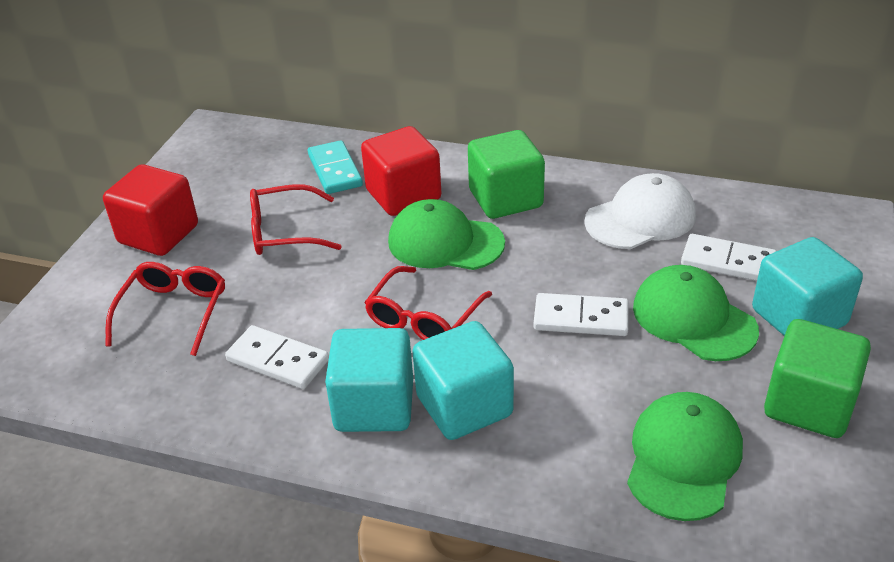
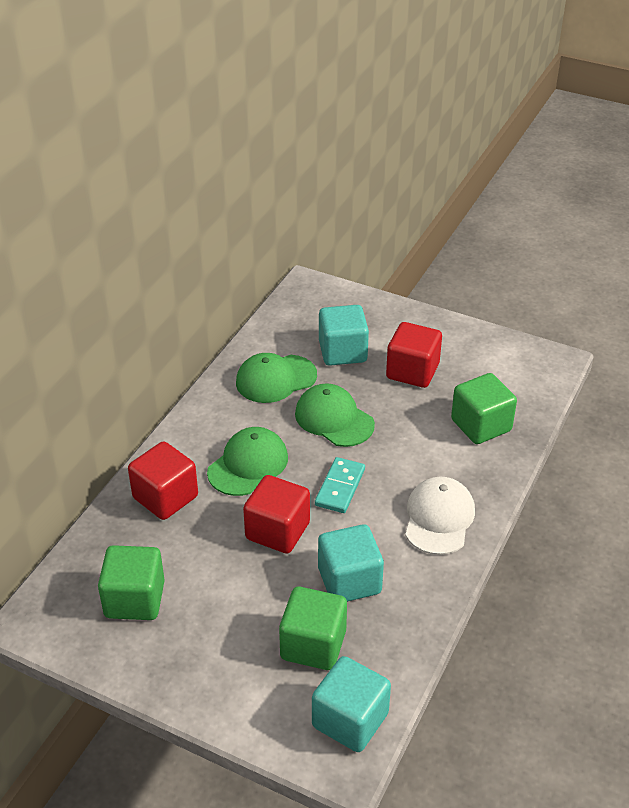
green cube: [468,130,545,219] [764,319,871,438] = 2 -> [98,545,165,620] [279,587,347,670] [451,373,517,444] = 3
red cube: [103,164,198,256] [361,126,442,216] = 2 -> [128,441,198,520] [243,475,310,554] [386,322,442,388] = 3
red glasses: [105,262,225,356] [250,184,342,255] [364,266,492,340] = 3 -> none = 0
white domino: [225,325,329,389] [533,293,629,336] [681,234,776,281] = 3 -> none = 0

